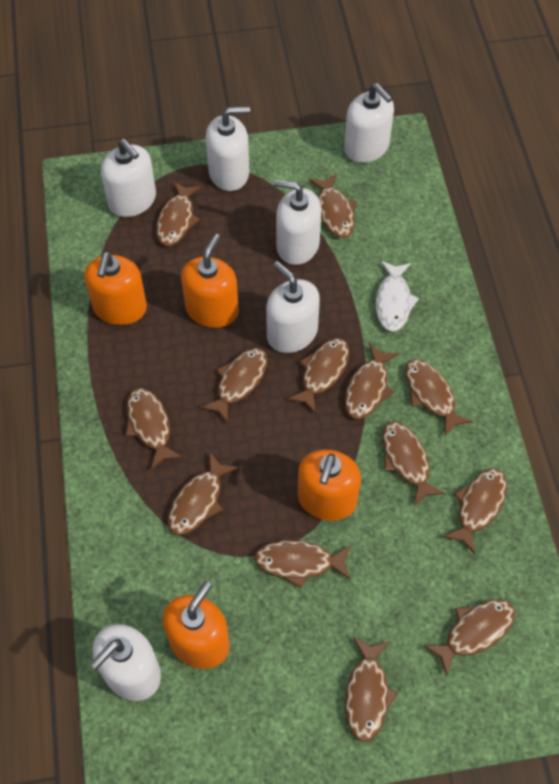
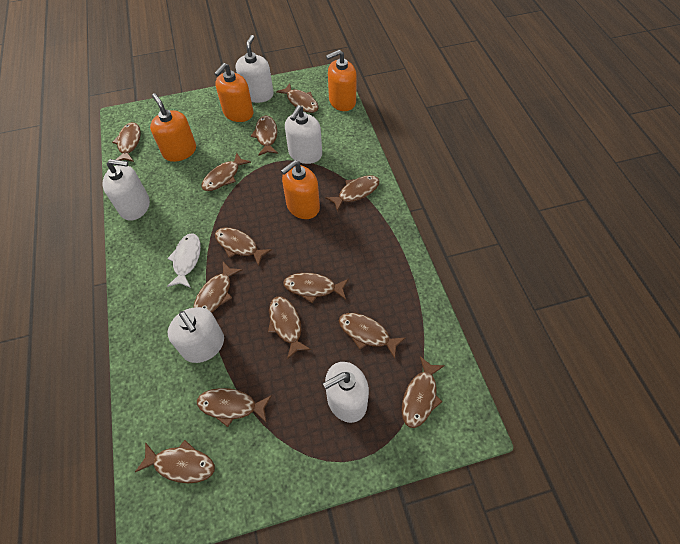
white soap dispenser: [90,624,161,701] [101,139,156,217] [206,107,250,191] [266,261,320,353] [274,179,321,265] [344,83,394,163] = 6 -> [102,159,150,221] [168,307,224,363] [236,35,274,103] [285,105,322,164] [323,362,369,423] = 5

